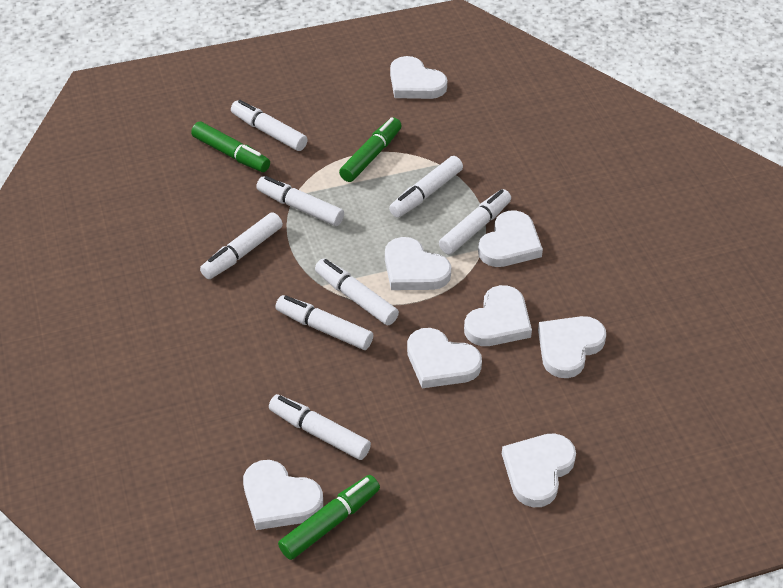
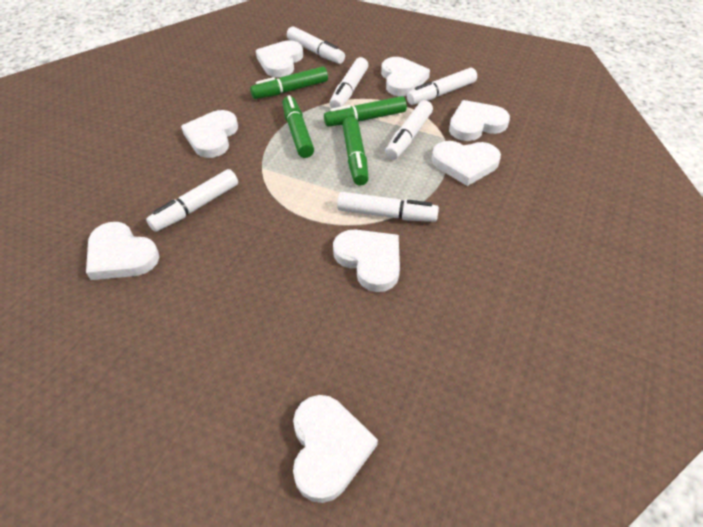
green marker: [191,122,270,172] [278,475,380,560] [339,117,402,182] = 3 -> [250,66,328,99] [282,95,314,158] [324,96,407,126] [342,117,368,186] = 4
white marker: [200,212,283,279] [231,100,308,151] [256,176,344,226] [269,394,371,460] [275,295,373,350] [315,258,399,325] [389,156,463,218] [439,189,511,254] = 8 -> [146,169,238,232] [287,26,345,64] [329,57,368,108] [337,192,439,222] [385,100,433,160] [407,68,477,105] = 6

